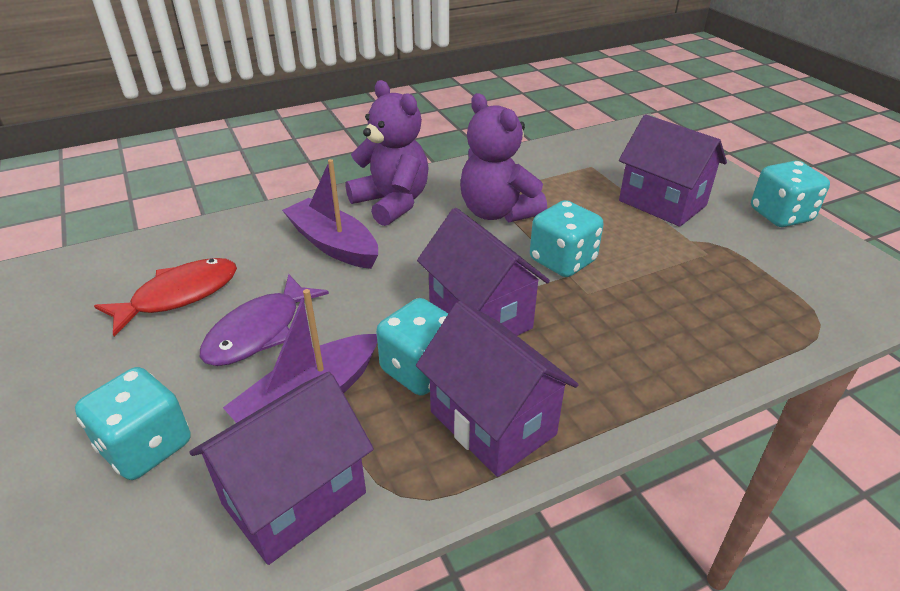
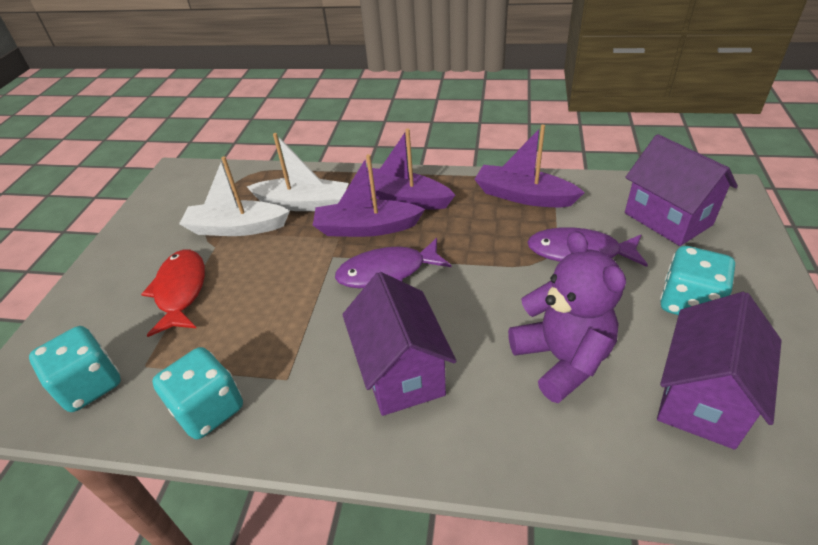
purple boat: [223,289,377,423] [282,159,378,269] = 2 -> [313,154,425,237] [366,129,455,210] [474,125,585,207] = 3
purple fish: [200,274,329,366] = 1 -> [335,238,452,288] [527,227,648,267] = 2
purple house: [190,372,374,565] [416,301,578,477] [417,208,550,336] [619,114,727,227] = 4 -> [342,272,456,416] [625,134,738,246] [657,292,782,449] = 3
purple teddy bear: [346,80,429,226] [460,93,547,223] = 2 -> [508,231,626,403] = 1
turquoise dice: [75,367,190,480] [376,298,448,396] [530,200,603,277] [751,161,830,227] = 4 -> [29,326,121,412] [152,347,243,439] [660,246,735,315] = 3
white boat: none = 0 -> [179,156,290,236] [247,133,349,211] = 2

